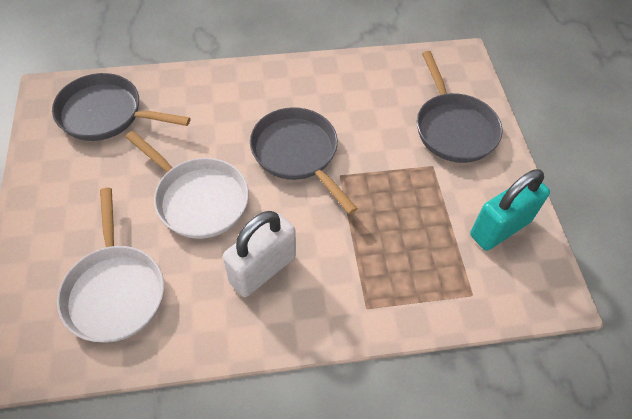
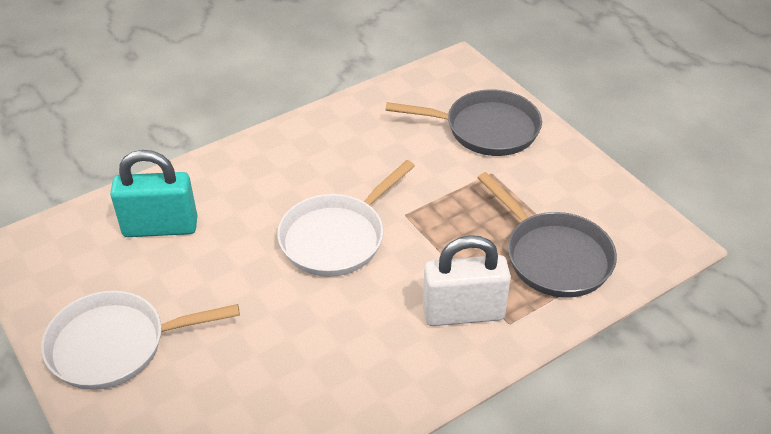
grey pan: [52,73,191,141] [250,107,358,214] [417,51,502,163] = 3 -> [385,89,542,156] [477,172,617,298] = 2

